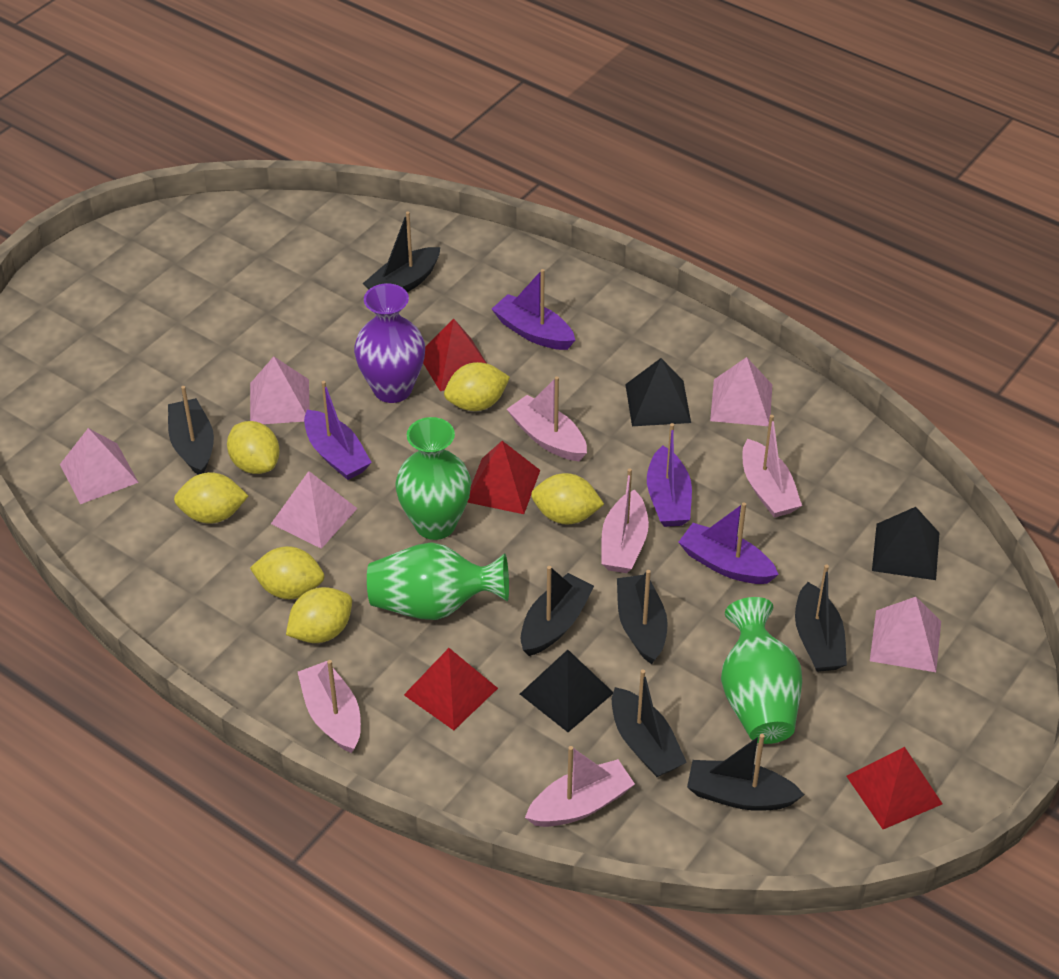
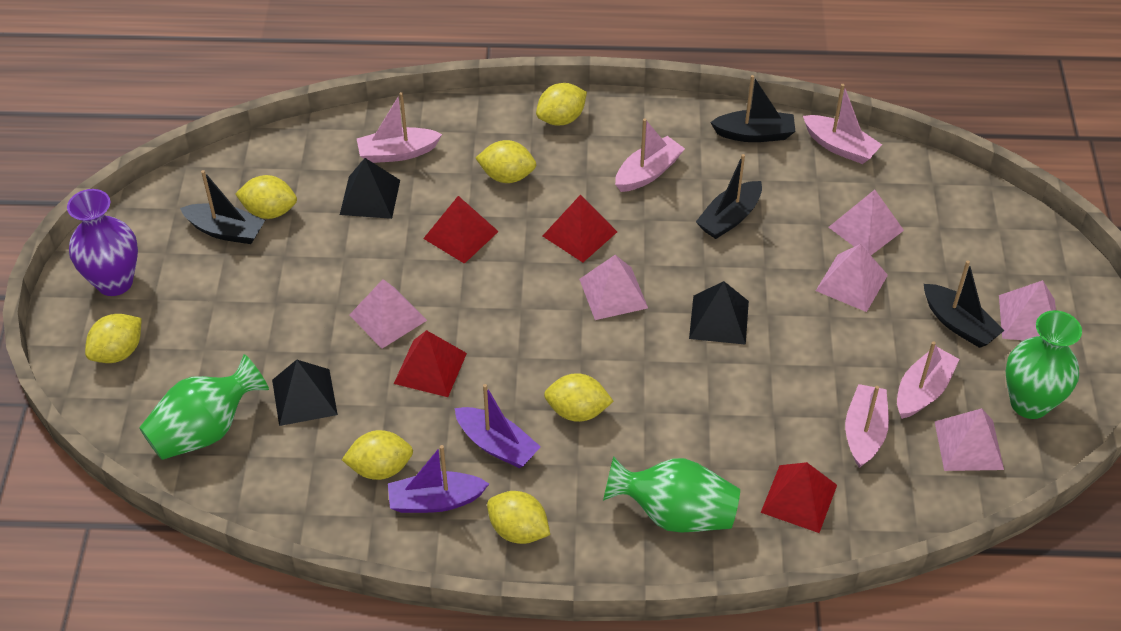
black boat: [168,386,214,475] [363,211,440,292] [521,566,594,656] [612,670,687,777] [617,570,668,664] [687,734,804,811] [795,564,847,672] = 7 -> [180,170,265,244] [696,154,762,239] [710,75,795,142] [924,260,1004,348] = 4
pink pyramid: [60,428,139,504] [250,356,310,424] [271,471,358,549] [710,357,772,426] [870,597,941,672] = 5 -> [349,279,427,349] [579,255,648,320] [816,244,888,312] [829,190,904,255] [934,408,1004,471] [999,280,1056,340] = 6
purple boat: [304,381,372,480] [492,269,575,350] [647,423,692,527] [678,502,779,584] = 4 -> [388,445,489,513] [455,384,541,468] = 2
yellow lemon: [174,472,248,524] [227,421,280,474] [250,546,324,599] [286,587,352,643] [444,362,510,411] [531,473,604,524] = 6 -> [85,314,142,363] [235,175,297,219] [342,430,413,480] [476,140,536,183] [487,491,550,544] [536,83,587,126] [544,373,614,422] = 7

